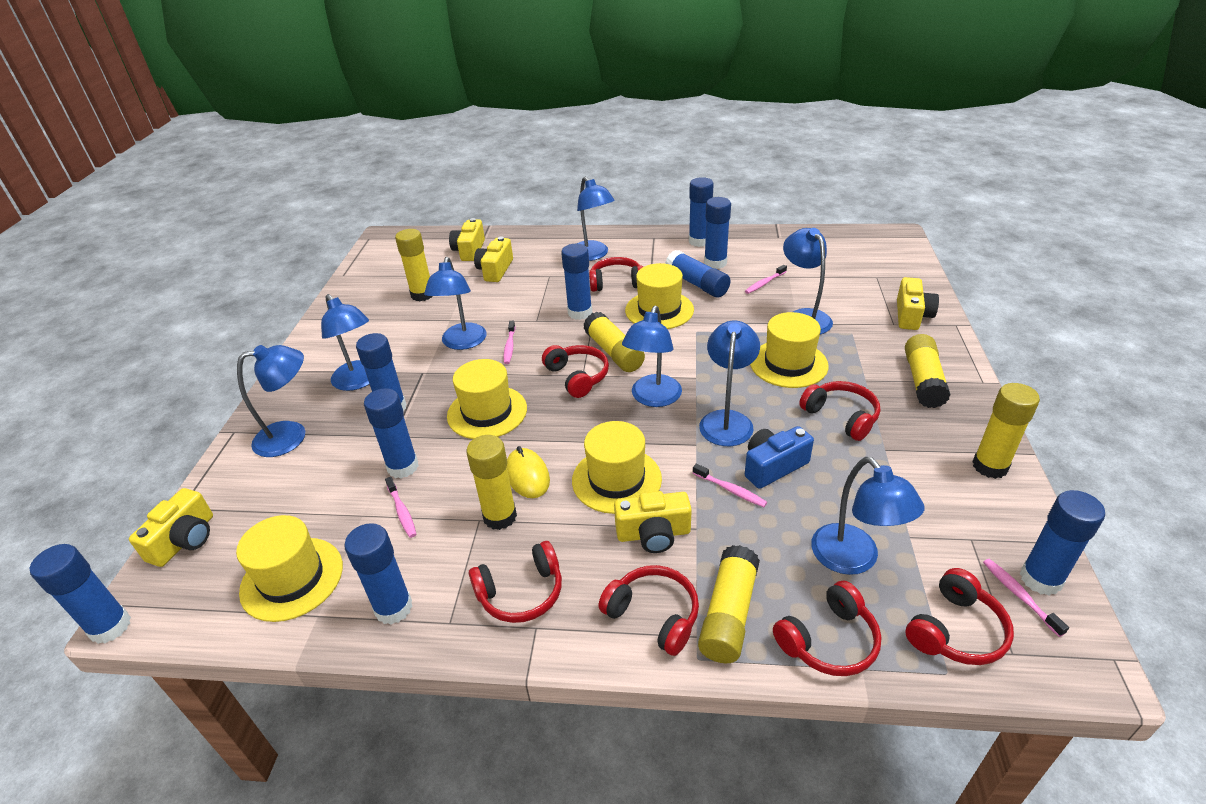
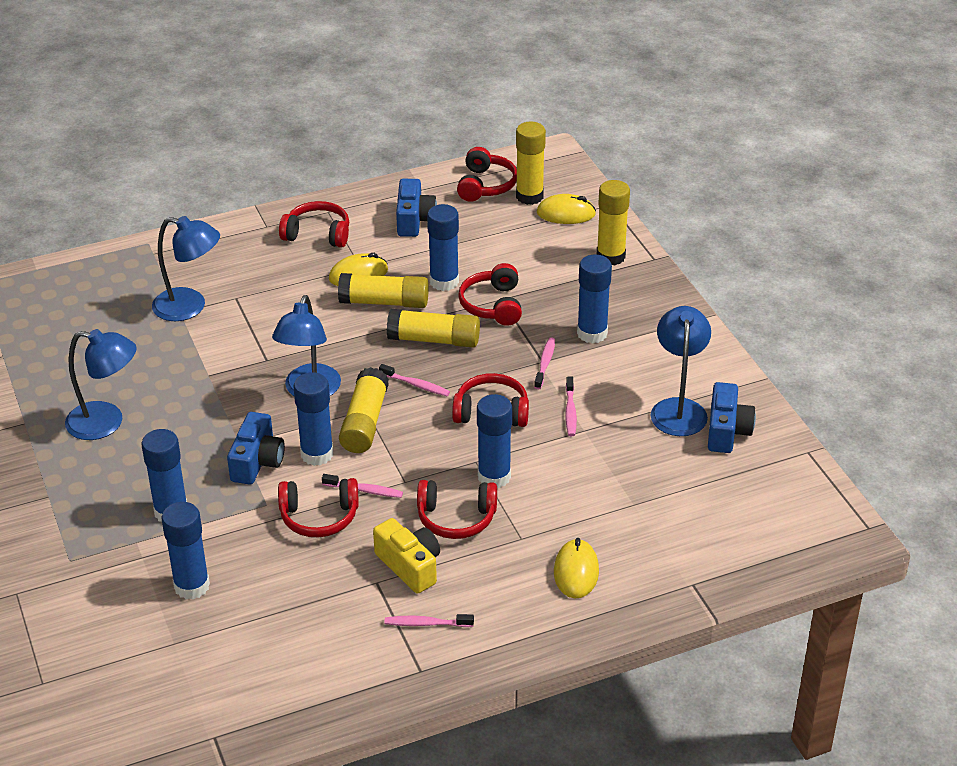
blue camera: [745,426,814,489] = 1 -> [227,412,285,485] [396,179,437,237] [708,382,756,453] = 3
blue glue stick: [30,544,131,644] [344,523,413,625] [356,333,407,411] [364,388,419,478] [561,244,592,320] [665,250,730,298] [689,177,714,247] [704,197,731,269] [1020,490,1105,595] = 9 -> [142,429,187,522] [162,502,210,599] [293,372,333,466] [427,204,459,291] [477,394,512,488] [577,254,612,344] = 6
blue lamp: [237,345,305,457] [321,294,369,391] [424,257,486,350] [577,177,615,261] [622,306,682,407] [699,320,760,446] [783,228,833,334] [811,457,924,575] = 8 -> [65,329,136,440] [152,216,220,321] [272,295,341,396] [650,306,711,436] = 4
red headphones: [469,541,562,623] [542,345,609,398] [589,257,643,292] [598,565,699,656] [773,581,881,676] [799,381,880,441] [905,568,1014,665] = 7 -> [278,478,359,537] [279,201,349,248] [417,480,497,539] [452,373,529,427] [457,147,517,202] [458,263,522,326] = 6
yellow camera: [129,488,213,567] [449,218,485,261] [474,236,513,282] [614,491,692,553] [897,277,939,330] = 5 -> [373,518,440,594] = 1
yellow glue stick: [395,229,432,301] [466,435,517,530] [583,312,645,372] [698,545,760,663] [905,334,951,408] [972,383,1040,479] = 6 -> [338,273,429,308] [339,367,389,453] [387,309,480,348] [516,122,546,205] [597,180,630,266] = 5
yellow hat: [236,515,343,622] [447,359,527,439] [572,421,662,514] [625,263,694,329] [750,312,829,388] = 5 -> none = 0
yellow mouse: [507,446,550,498] = 1 -> [329,253,388,286] [537,194,596,224] [554,538,599,599] = 3

